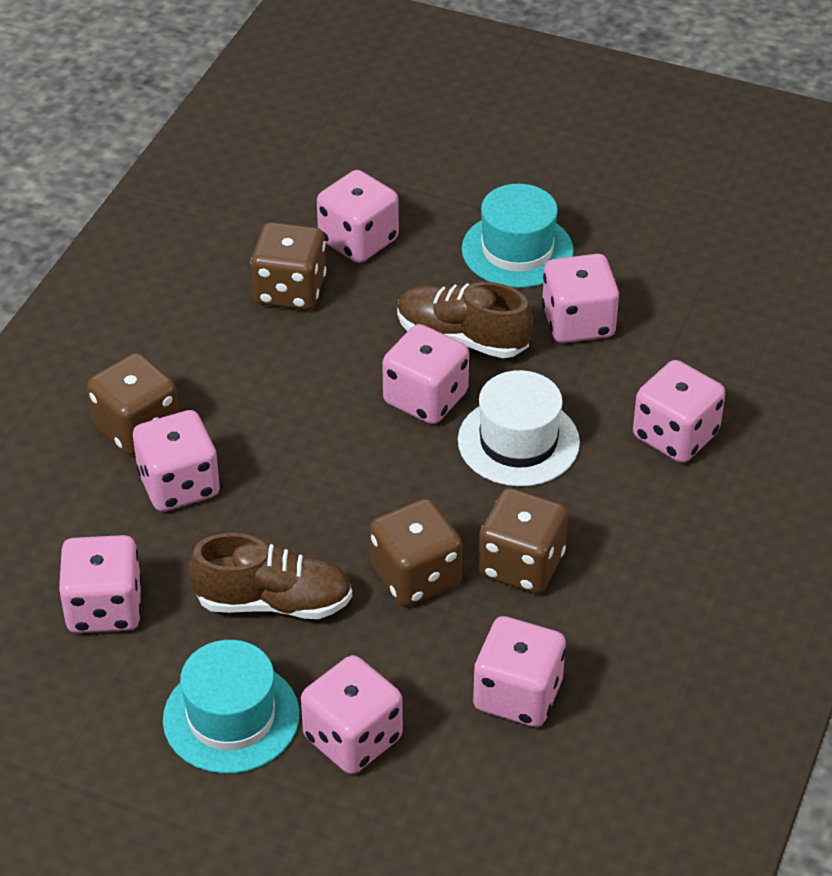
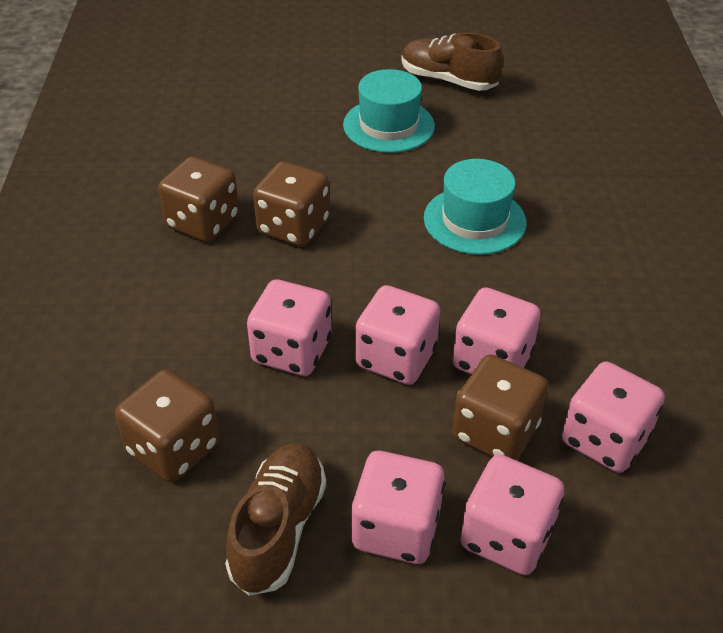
pink dice: [59,535,142,633] [133,410,220,512] [301,655,403,774] [317,170,399,263] [382,324,469,424] [473,616,566,727] [542,254,619,343] [633,360,725,463] = 8 -> [247,279,331,376] [351,451,445,564] [355,285,440,385] [453,287,541,374] [460,454,564,575] [562,362,665,473] = 6
white hat: [458,370,580,486] = 1 -> none = 0

